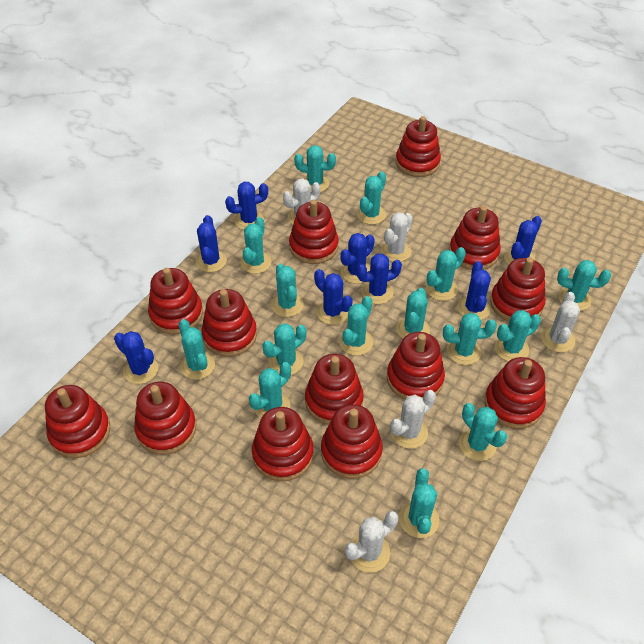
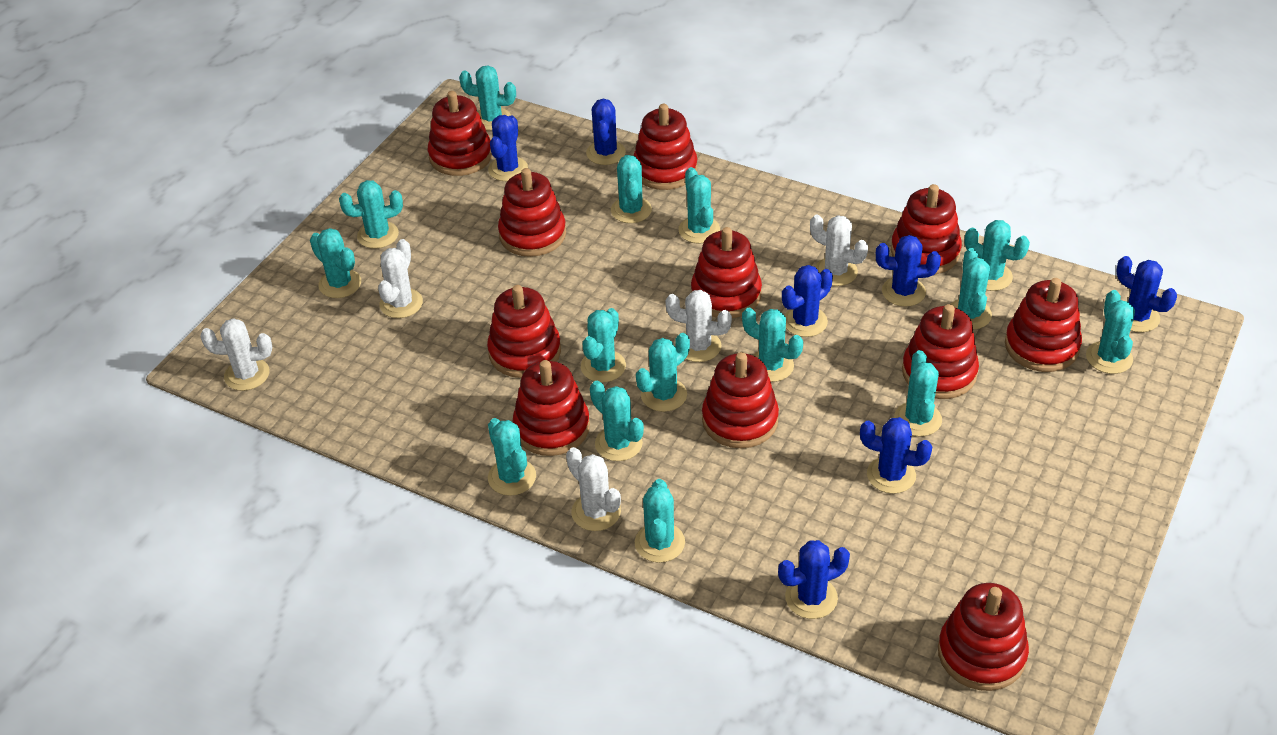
blue cactus: [114,331,158,384] [196,215,227,272] [225,182,268,230] [314,269,353,325] [340,233,375,284] [357,253,402,304] [457,261,491,320] [504,216,542,265] = 8 -> [488,115,528,181] [586,99,626,165] [778,540,850,619] [782,265,833,337] [860,417,932,494] [876,235,941,307] [1117,256,1177,332] = 7
red stacking toy: [45,385,110,458] [134,382,196,455] [148,268,203,335] [201,289,257,357] [252,407,314,481] [289,200,339,264] [305,354,364,425] [321,404,383,479] [387,332,445,400] [396,116,441,177] [449,206,501,270] [484,357,546,429] [490,257,545,321] = 13 -> [428,91,492,176] [487,285,561,378] [498,168,566,257] [513,360,590,456] [633,104,697,190] [691,227,762,318] [702,352,779,448] [891,184,962,274] [902,304,979,399] [938,583,1029,691] [1005,278,1082,372] = 11

